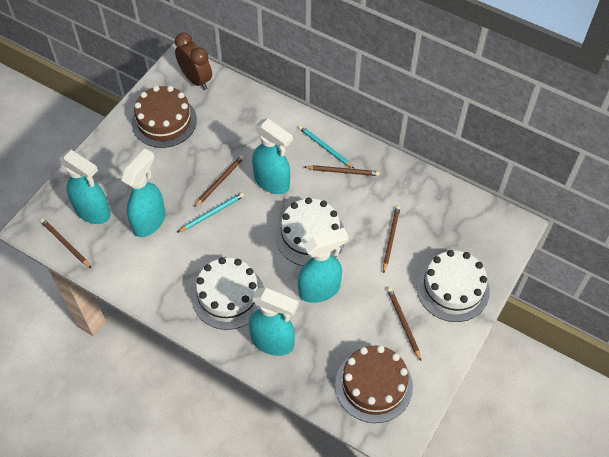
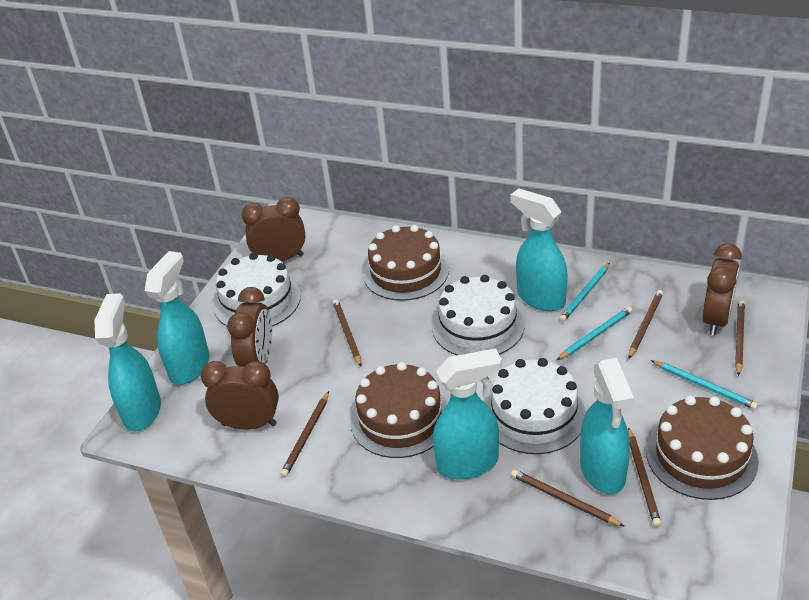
brown cake: [132,86,197,148] [335,345,413,423] = 2 -> [350,362,448,458] [363,225,449,301] [646,396,759,500] = 3
brown clock: [175,33,212,90] = 1 -> [201,361,279,430] [227,287,272,366] [242,197,305,261] [702,243,742,335] = 4
brown pencil: [40,218,91,268] [194,155,244,207] [305,165,380,176] [383,206,400,273] [387,288,421,361] = 5 -> [281,391,329,477] [333,299,361,367] [511,469,625,527] [628,290,663,359] [628,427,662,527] [735,300,745,376] = 6
turquoise pencil: [177,193,244,233] [299,125,355,169] = 2 -> [557,307,632,360] [559,263,610,322] [651,360,758,410] = 3

